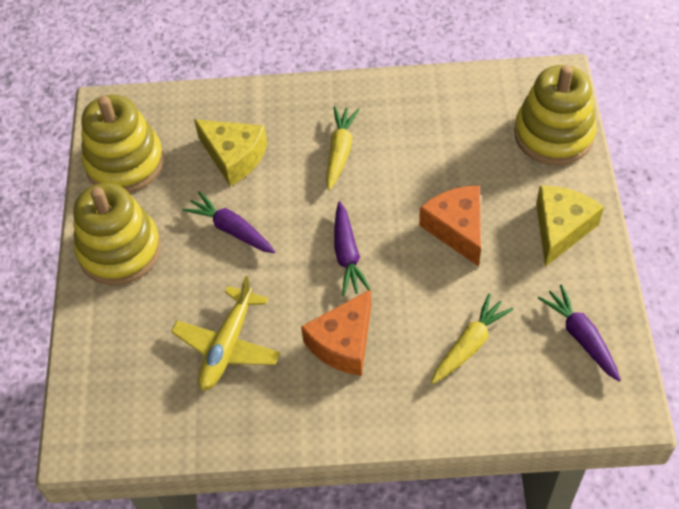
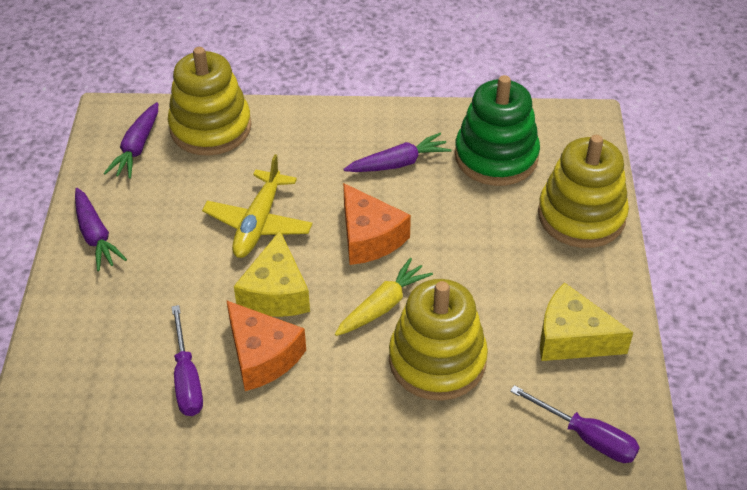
green stacking toy: none = 0 -> [455,75,540,186] = 1
purple screwdriver: none = 0 -> [172,305,203,416] [510,385,640,463] = 2
yellow carrot: [326,106,360,190] [431,293,513,384] = 2 -> [335,258,433,336] = 1

